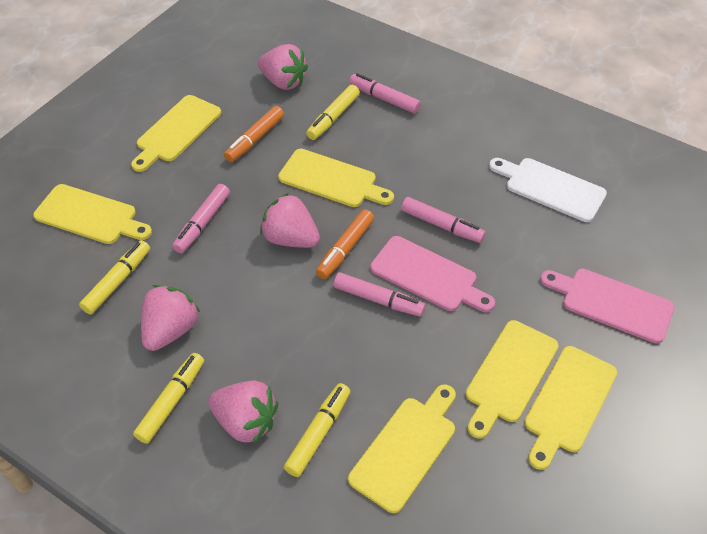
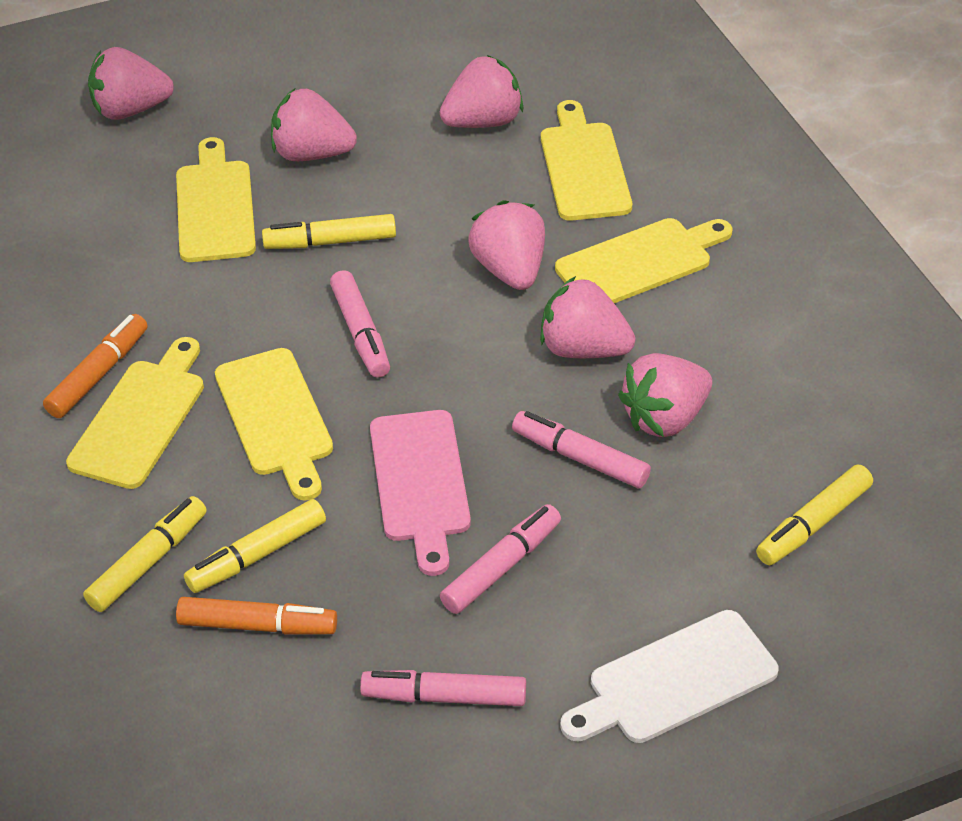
pink cutting board: [370,236,495,312] [540,269,674,344] = 2 -> [370,410,471,576] = 1
pink strawberry: [141,285,200,351] [208,381,278,444] [258,44,308,90] [260,193,320,248] = 4 -> [88,47,174,120] [271,89,357,161] [440,55,523,128] [468,200,545,290] [540,276,635,358] [618,353,712,437] = 6
yellow cutting board: [33,184,152,244] [131,95,221,172] [278,149,394,207] [348,384,456,513] [466,320,559,439] [524,346,617,470] = 6 -> [66,337,204,489] [176,137,256,262] [215,348,333,501] [541,100,632,221] [555,218,732,303] = 5

